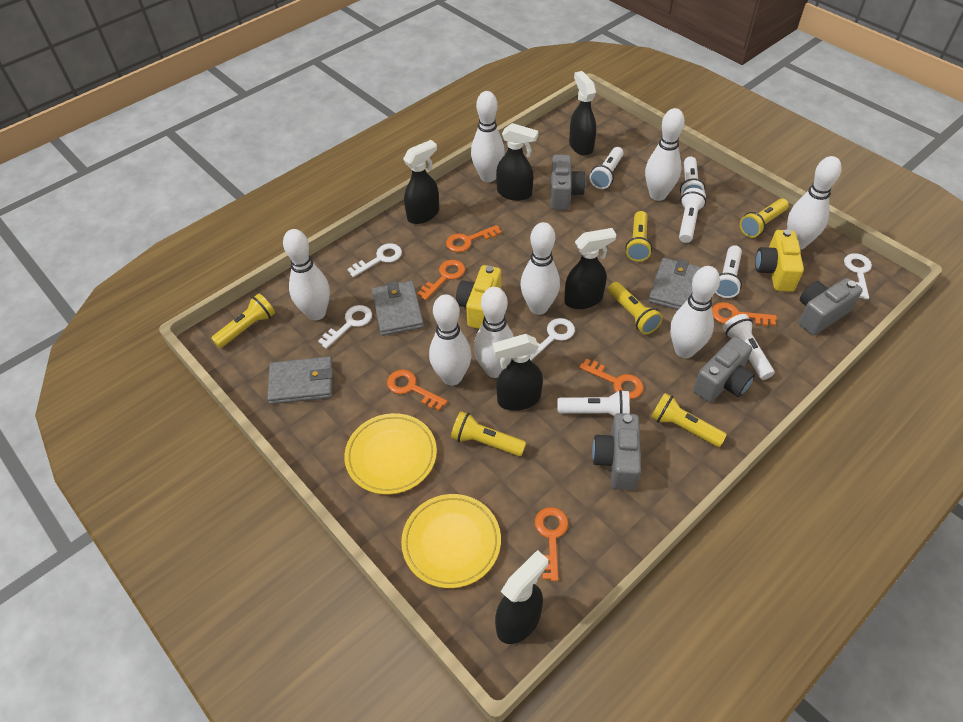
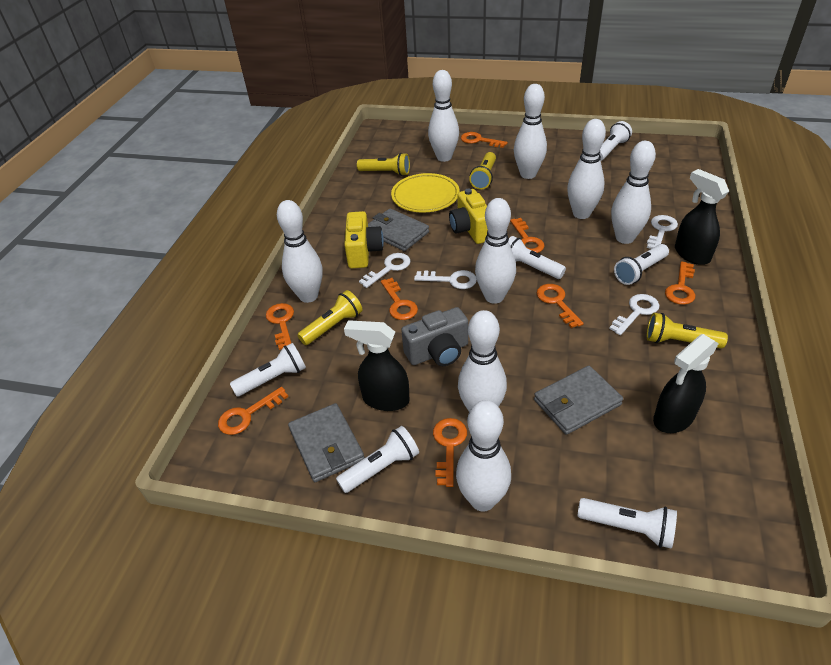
black spray bottle: [403,140,439,224] [492,334,543,411] [495,550,548,644] [496,123,538,201] [564,228,617,309] [569,71,596,156] = 6 -> [344,320,409,411] [653,334,719,433] [675,169,729,265] = 3
grey camera: [551,155,586,210] [592,413,641,490] [693,337,755,403] [799,278,862,335] = 4 -> [401,307,468,366] = 1
orange key: [387,370,447,411] [417,260,465,300] [446,225,501,252] [535,507,568,581] [579,358,644,399] [712,302,777,326] = 6 -> [218,387,288,435] [266,303,294,350] [381,278,418,320] [433,418,467,487] [461,132,508,148] [510,218,545,253] [537,284,584,328] [665,262,695,305] = 8
yellow flashlight: [211,293,275,348] [451,411,526,457] [608,282,663,335] [626,211,652,262] [651,393,727,447] [740,198,789,238] = 6 -> [297,290,363,345] [357,153,410,176] [469,152,496,189] [647,313,728,348] = 4
yellow plate: [344,413,437,495] [401,494,501,588] = 2 -> [391,173,460,213] = 1

